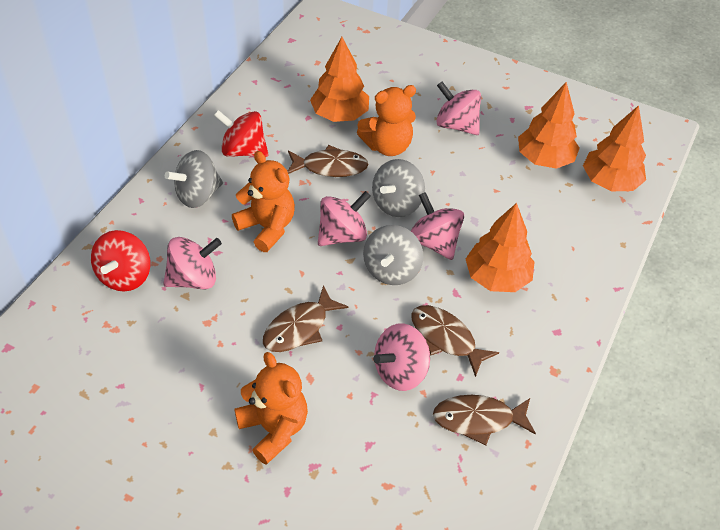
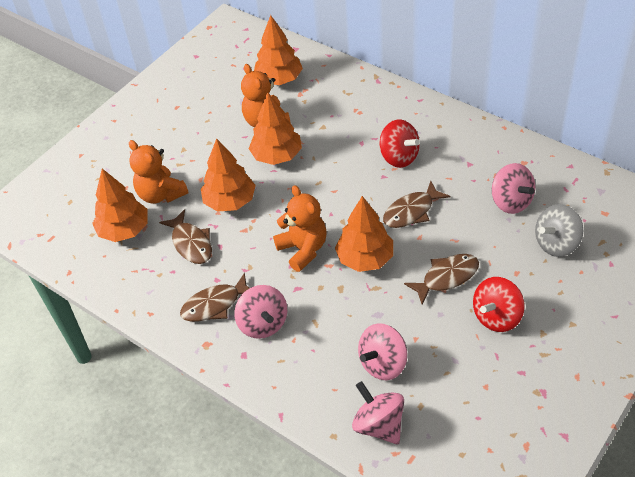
grey spinning top: [165,150,223,208] [363,225,423,285] [372,159,425,217] = 3 -> [535,204,583,257] = 1
orange tree: [310,37,369,122] [466,203,534,292] [518,82,580,169] [583,105,646,191] = 4 -> [92,169,148,242] [201,138,256,212] [249,92,302,165] [254,15,303,85] [335,196,393,272] = 5
pink spinning top: [163,237,222,290] [318,191,371,246] [373,323,430,391] [411,192,464,260] [436,81,481,135] = 5 -> [234,285,287,339] [352,381,404,445] [358,323,408,380] [492,163,535,214] = 4

